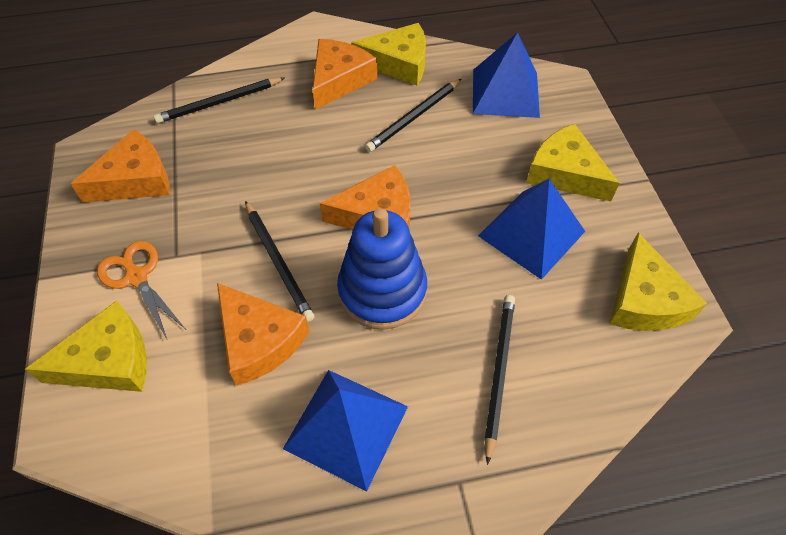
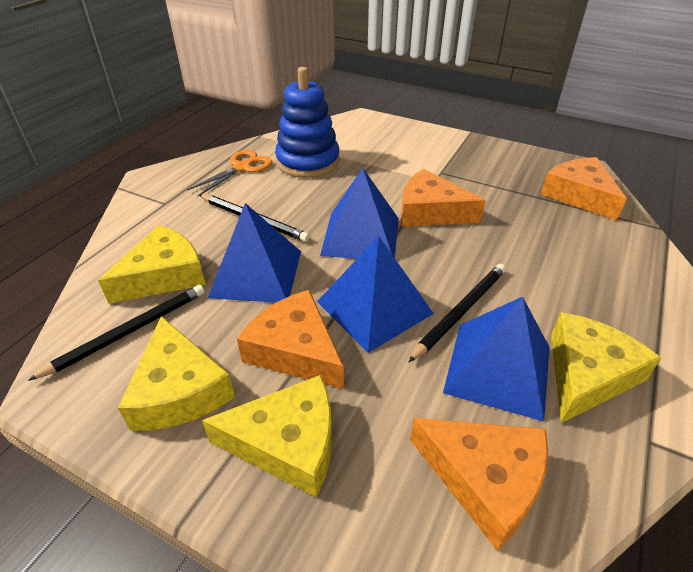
black pencil: [154,77,285,123] [245,201,314,322] [365,79,461,152] [484,295,515,465] = 4 -> [28,285,205,381] [199,194,310,242] [408,264,506,363] = 3
blue pyramid: [283,370,408,491] [473,32,540,118] [478,179,585,280] = 3 -> [208,203,301,303] [317,236,434,353] [320,168,399,259] [443,297,550,421] = 4

